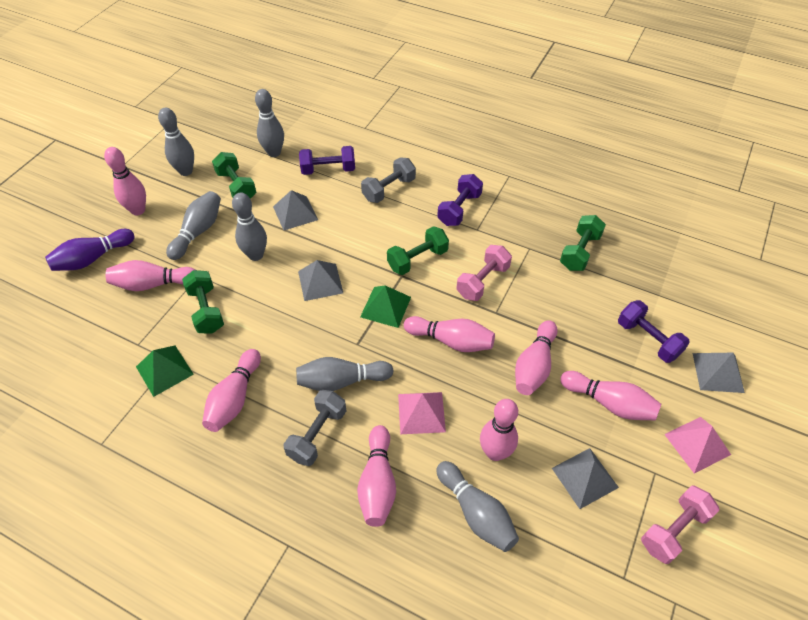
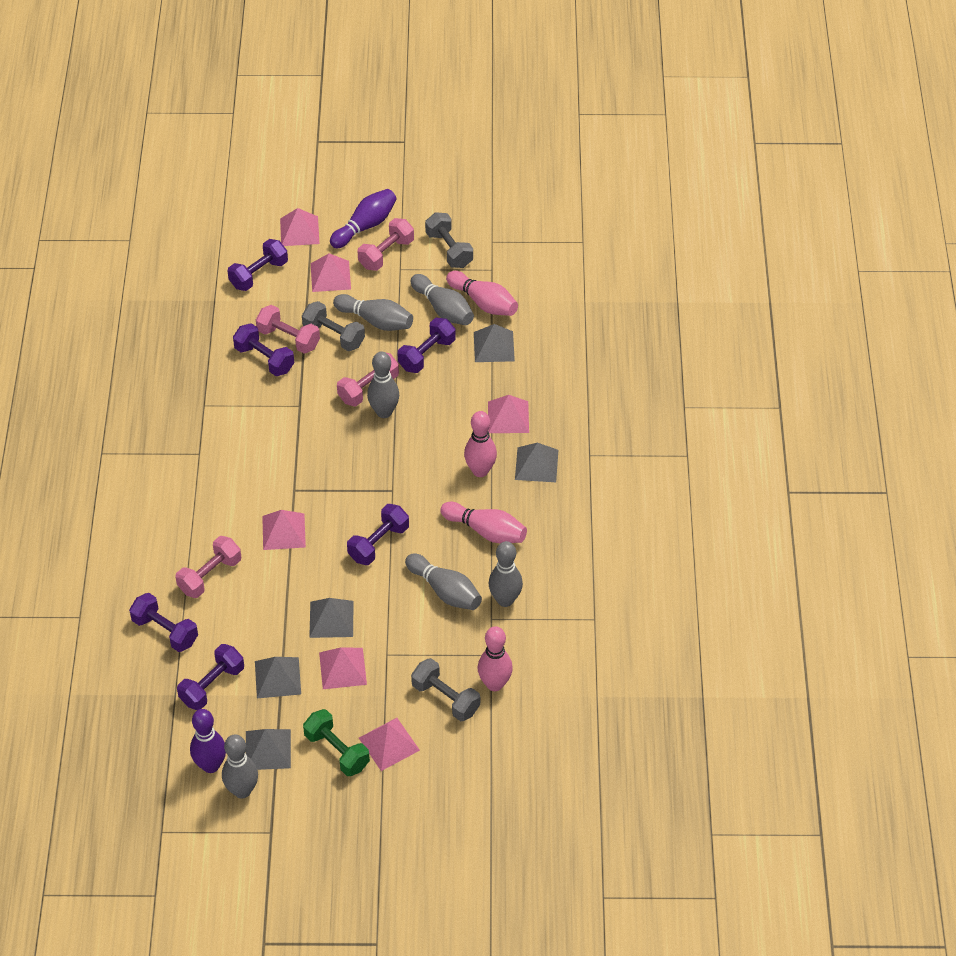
green dumbbell: [182,270,224,334] [212,152,256,199] [387,226,449,275] [560,215,606,271] = 4 -> [303,709,370,776] = 1
green pyramid: [136,346,194,397] [360,285,411,328] = 2 -> none = 0
grey dumbbell: [283,390,346,466] [361,157,416,203] = 2 -> [302,301,365,351] [411,658,480,721] [425,212,473,268] = 3
grey pyramid: [273,190,318,230] [298,260,343,301] [552,448,619,509] [693,353,745,393] = 4 -> [246,729,291,770] [255,657,301,698] [309,598,354,638] [474,324,515,362] [515,442,558,482] = 5
pink bowling pin: [104,147,146,215] [106,260,196,291] [202,349,261,432] [357,425,396,527] [404,316,495,352] [480,399,518,461] [515,320,558,395] [560,371,661,421] = 8 -> [440,502,527,543] [446,271,518,316] [464,411,497,477] [478,626,513,691] = 4
pink dumbbell: [457,245,512,301] [641,485,720,564] = 2 -> [175,536,241,598] [256,305,320,354] [337,351,399,406] [358,218,414,271] = 4
pink pyramid: [398,392,446,434] [664,417,731,474] = 2 -> [262,510,306,550] [280,208,319,246] [311,253,351,292] [319,647,367,689] [359,718,420,771] [488,395,529,433] = 6
purple bowling pin: [45,229,134,271] = 1 -> [190,709,226,773] [330,189,397,248] = 2
purple dumbbell: [299,146,355,175] [437,174,483,226] [618,300,690,363] = 3 -> [129,593,198,652] [177,644,244,710] [228,239,288,291] [233,323,294,376] [347,504,409,565] [397,318,456,373] = 6

